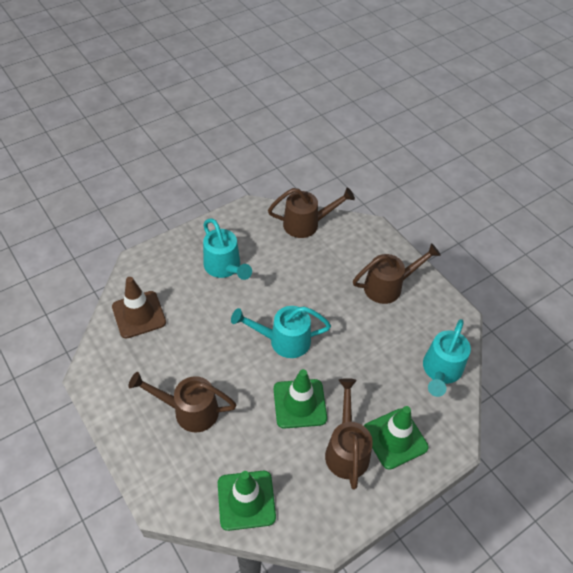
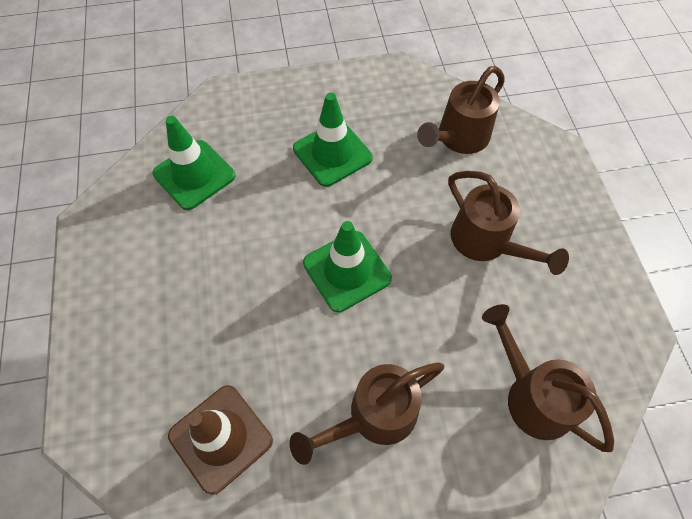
turquoise watering can: [203,218,252,280] [231,306,331,358] [423,319,471,397] = 3 -> none = 0

